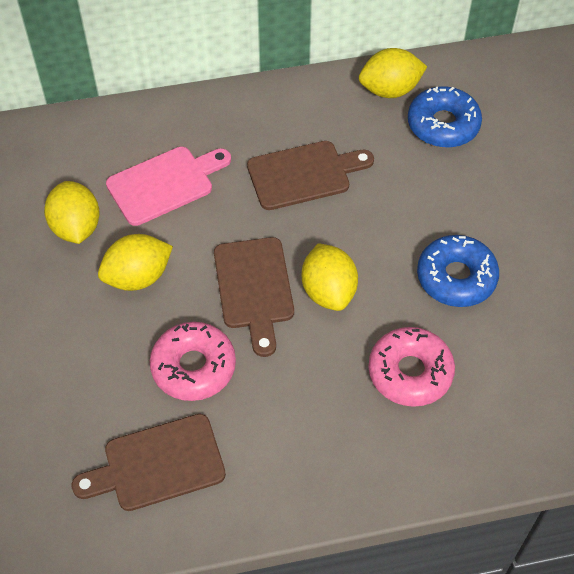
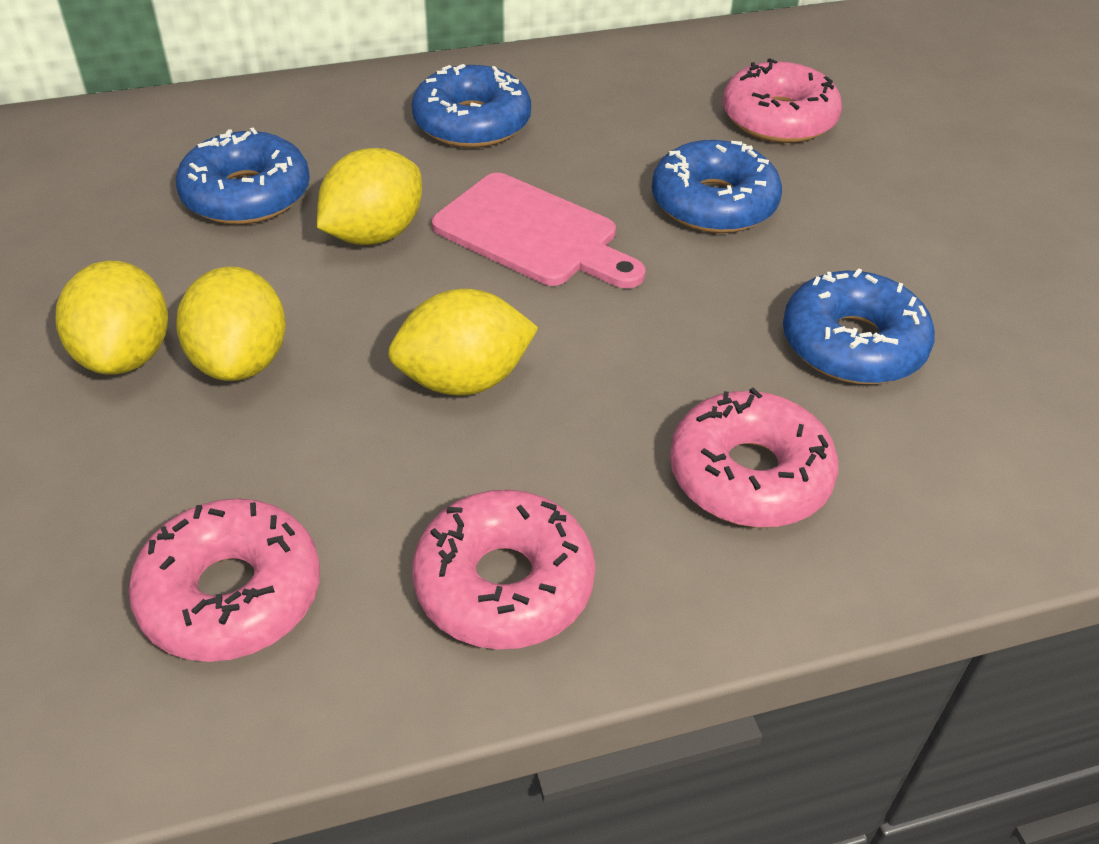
blue donut: [408,86,482,148] [417,235,499,307] = 2 -> [176,128,310,225] [412,64,531,148] [652,140,782,233] [783,268,935,384] = 4
brown cutting board: [72,414,226,511] [214,237,294,357] [247,141,374,210] = 3 -> none = 0
pink donut: [150,322,236,401] [368,327,455,407] = 2 -> [129,498,320,662] [412,490,595,649] [670,387,838,528] [723,58,842,143] = 4

